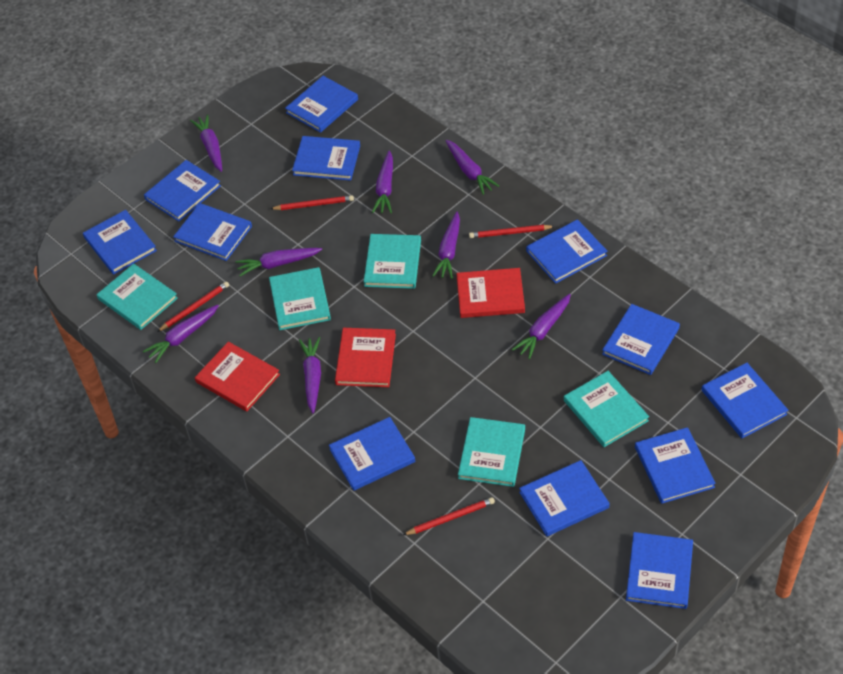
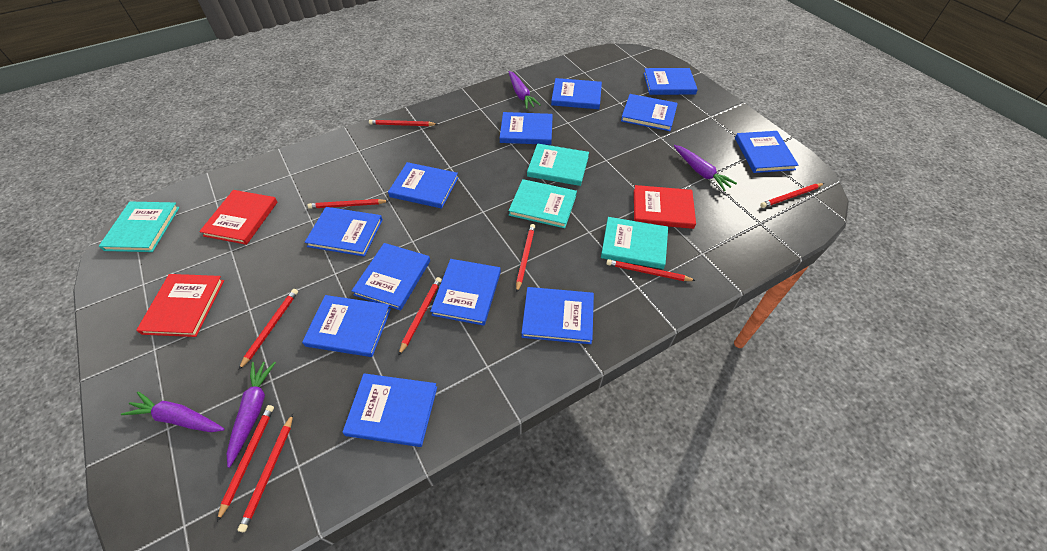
purple carrot: [143,305,219,363] [190,114,222,172] [236,248,322,276] [299,337,321,414] [372,150,393,213] [432,212,460,279] [445,140,499,195] [512,294,571,359] = 8 -> [120,391,225,432] [227,362,276,468] [509,71,541,109] [674,145,737,191] = 4
red pencil: [157,281,229,332] [270,195,354,210] [403,497,495,535] [469,225,555,238] = 4 -> [217,405,274,522] [238,414,293,532] [239,289,298,370] [308,199,388,209] [369,120,438,126] [398,277,442,356] [516,224,535,292] [606,259,696,281] [760,183,824,208] = 9
turquoise book: [97,264,178,330] [269,267,331,330] [364,234,421,289] [458,417,525,487] [564,371,649,447] = 5 -> [99,202,180,252] [509,179,577,228] [527,143,589,186] [601,217,668,269] = 4

